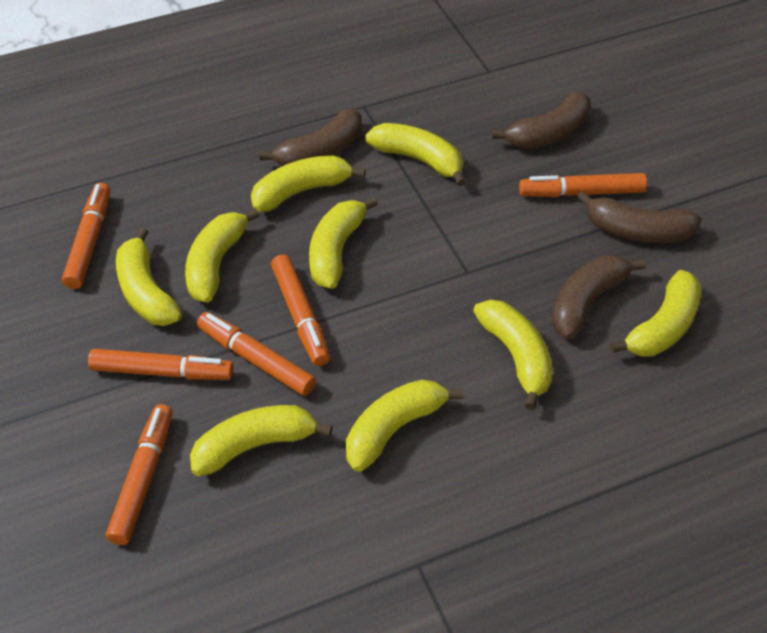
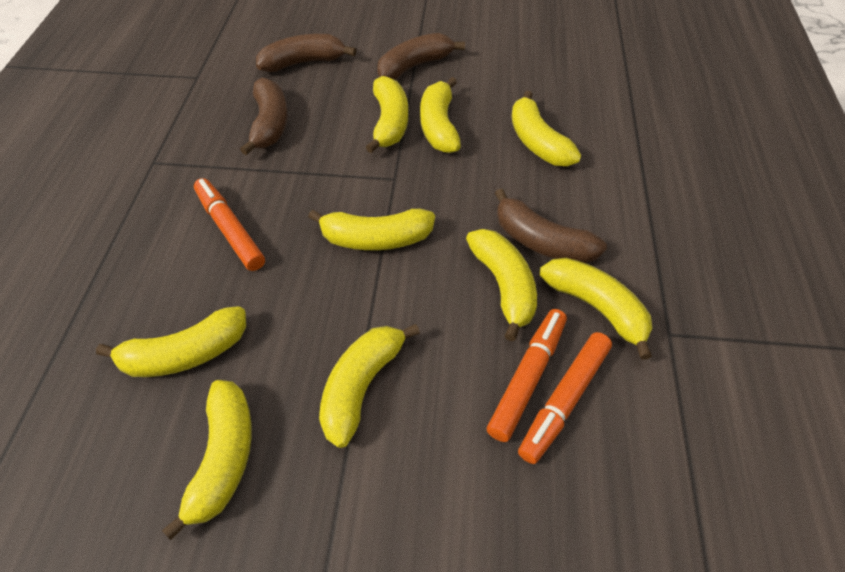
orange marker: [62,183,110,289] [88,349,233,380] [106,404,173,545] [197,312,316,396] [271,254,330,366] [519,173,647,197] = 6 -> [194,178,265,271] [487,309,567,442] [518,332,612,464] = 3

